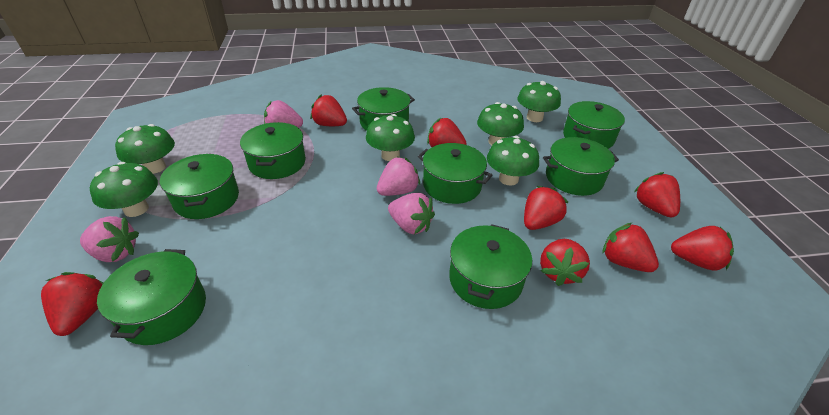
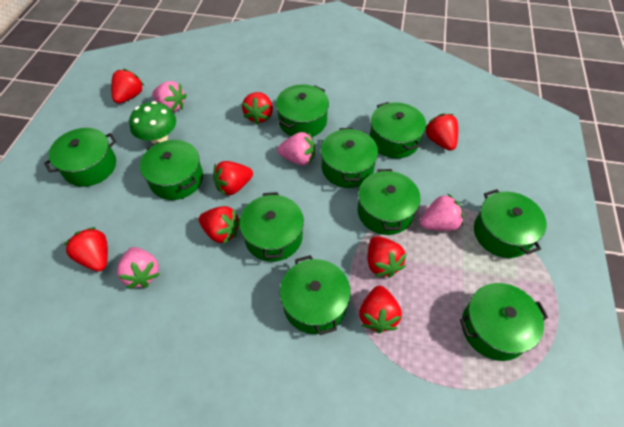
green mushroom: [90,162,158,217] [115,124,175,174] [366,114,415,161] [477,102,524,146] [487,136,539,186] [517,81,561,122] = 6 -> [129,101,176,144] = 1
green pot: [97,249,206,345] [160,154,239,219] [240,122,306,179] [352,87,415,131] [418,143,492,204] [449,224,532,309] [543,137,619,196] [563,101,625,149] = 8 -> [44,128,116,187] [140,140,203,200] [239,192,304,262] [276,84,329,137] [280,255,351,335] [321,128,378,188] [358,169,420,235] [370,102,426,158] [460,283,548,361] [474,189,547,258] = 10

